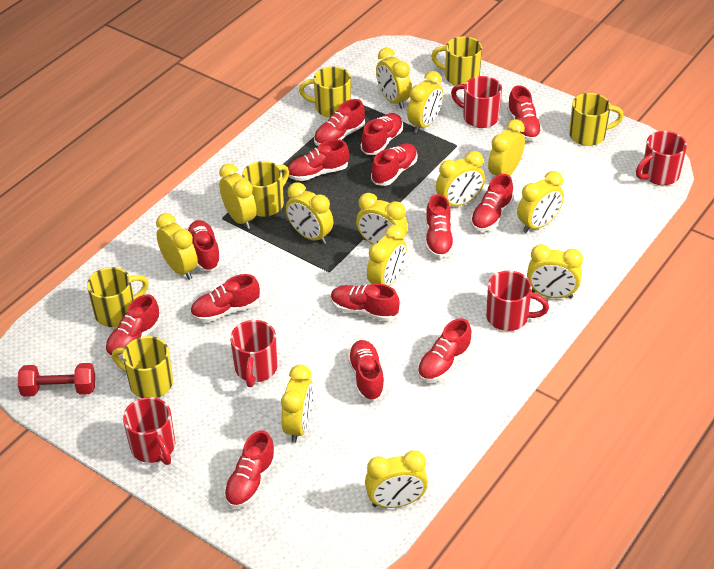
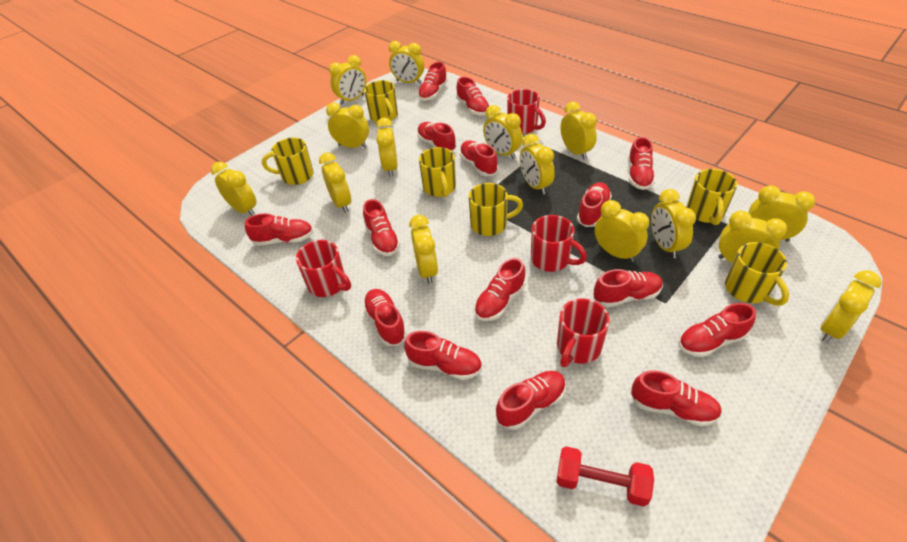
red mug: [123,397,175,465] [230,320,278,387] [451,76,502,128] [486,271,549,331] [636,131,687,185] = 5 -> [296,240,351,297] [507,89,546,134] [531,215,587,272] [557,299,610,367] = 4
red shoe: [105,294,161,359] [187,220,221,272] [190,274,260,322] [224,430,276,508] [288,139,349,181] [314,99,365,146] [331,283,400,321] [348,340,385,402] [361,113,403,155] [371,143,418,186] [417,318,472,382] [426,194,454,258] [471,174,514,232] [507,85,542,141] = 14 -> [245,213,313,246] [363,199,400,256] [363,289,407,346] [404,331,482,380] [417,122,456,152] [418,62,448,101] [456,77,490,116] [459,140,498,176] [474,258,526,321] [496,371,566,430] [577,182,612,227] [593,269,663,307] [628,137,655,190] [631,370,722,426] [678,303,756,357] = 15
yellow clock: [156,213,198,280] [219,163,257,229] [281,365,314,443] [286,182,333,244] [356,193,408,245] [365,450,428,508] [367,225,407,286] [376,48,412,109] [407,71,443,133] [436,151,485,206] [488,119,525,176] [517,171,564,233] [527,244,583,298] = 13 -> [211,162,256,216] [319,152,351,213] [326,103,369,148] [329,55,366,105] [376,117,398,177] [389,41,424,84] [409,215,438,284] [483,105,523,159] [520,134,555,195] [560,102,597,159] [595,200,649,262] [651,189,696,258] [718,211,787,263] [749,185,815,242] [820,270,881,343] = 15

